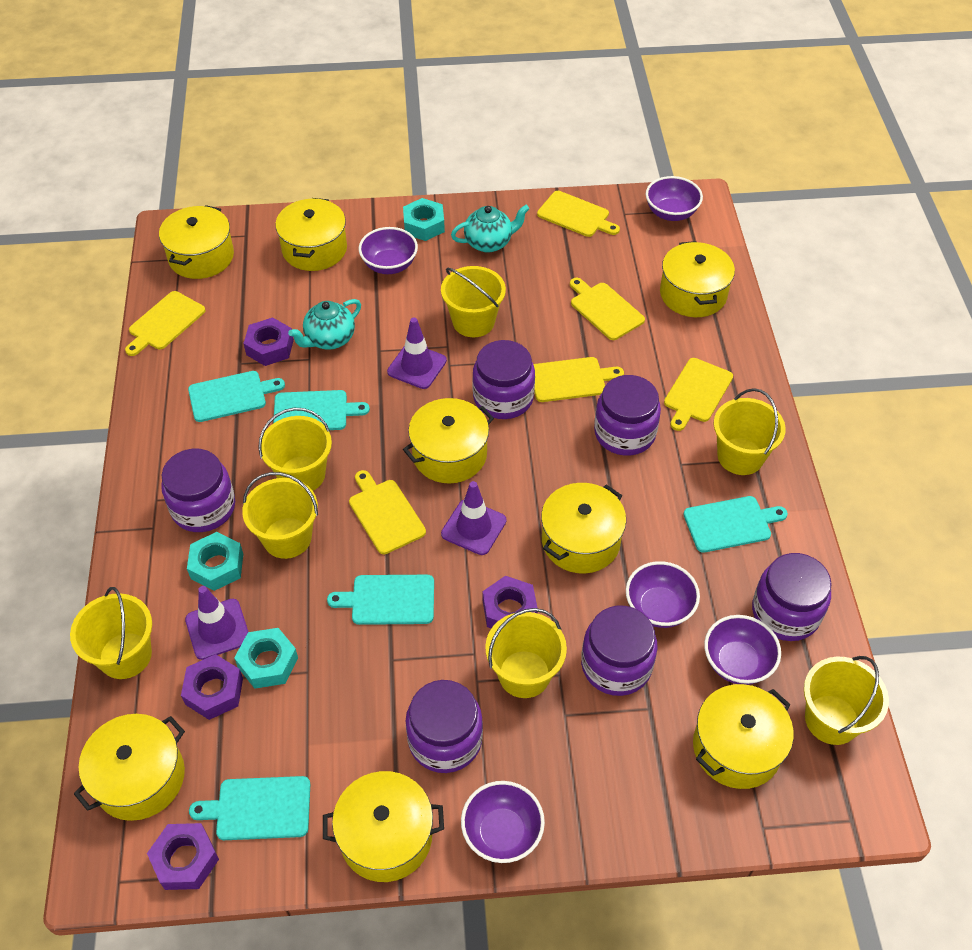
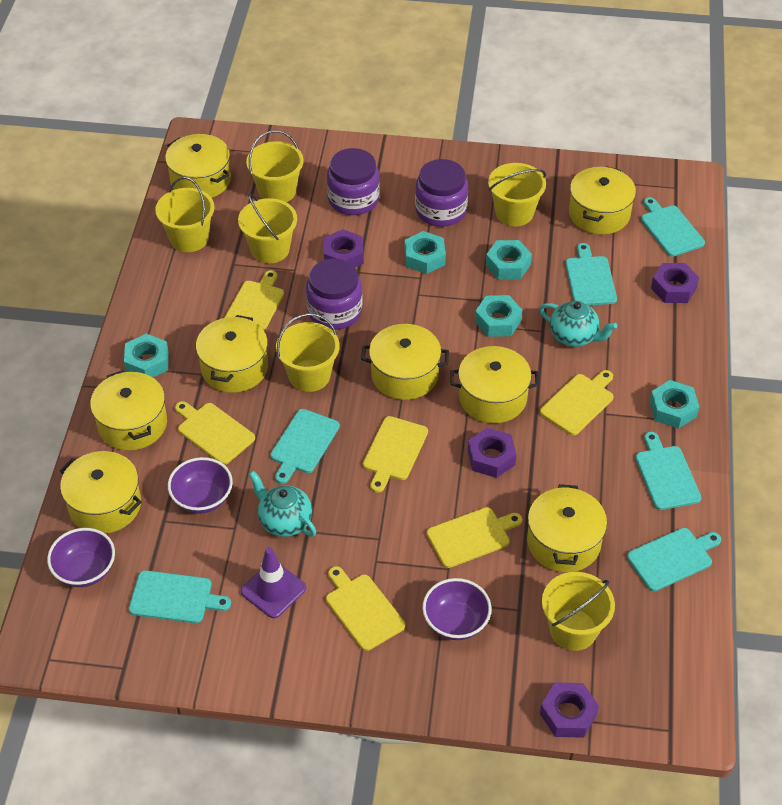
purple bowl: [359,227,418,274] [461,781,545,863] [626,561,700,628] [646,176,703,221] [704,615,781,685] = 5 -> [47,528,115,587] [168,457,233,514] [422,578,492,640] = 3
purple jar: [161,449,235,532] [406,680,483,773] [472,340,535,419] [581,605,658,696] [594,375,661,456] [752,553,832,641] = 6 -> [306,258,363,330] [327,148,380,215] [415,159,468,227] = 3
purple traffic cone: [185,586,248,660] [387,317,447,389] [441,481,507,555] = 3 -> [240,547,306,618] = 1
turquoise cutting board: [188,371,285,422] [189,776,310,840] [273,390,370,430] [327,575,434,625] [683,496,788,553] = 5 -> [129,570,231,623] [270,409,340,484] [565,243,617,305] [627,528,721,591] [635,432,701,510] [641,197,705,257] = 6
turquoise nut: [187,532,243,591] [234,628,298,689] [403,198,445,241] = 3 -> [124,333,169,377] [405,231,446,274] [475,295,522,337] [486,240,532,280] [649,380,699,429] = 5
yellow bucket: [70,587,152,679] [242,472,318,559] [258,408,332,491] [441,266,506,337] [485,608,567,698] [714,388,786,475] [804,656,889,745] = 7 -> [155,177,215,252] [238,194,297,263] [246,130,304,202] [276,313,340,392] [488,163,546,226] [542,572,615,651] = 6

